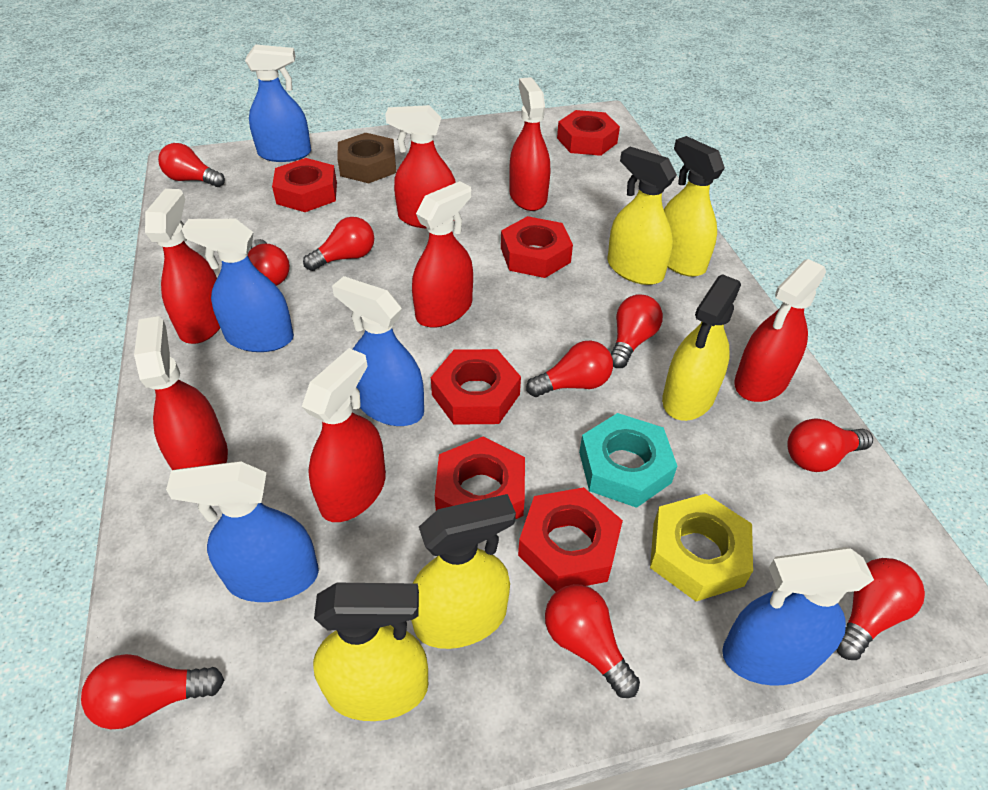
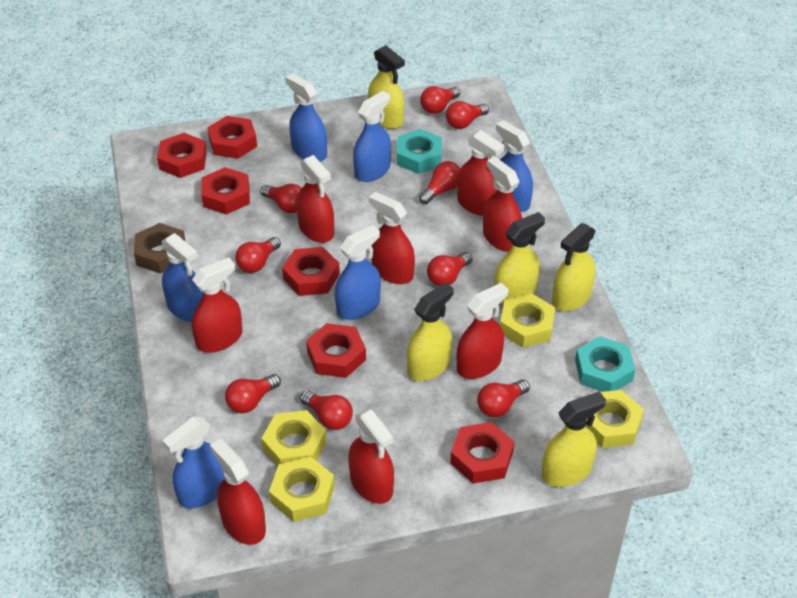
blue spray bottle: [166,461,319,602] [182,219,294,352] [245,44,311,162] [332,276,424,426] [722,547,874,686] = 5 -> [162,233,203,322] [162,417,225,509] [285,73,327,162] [335,225,381,320] [353,91,391,182] [496,120,533,212] = 6
red spray bottle: [134,316,228,470] [145,189,220,344] [302,348,386,522] [385,105,456,228] [412,181,473,328] [509,77,550,211] [734,259,826,402] = 7 -> [192,257,243,353] [210,439,266,545] [296,155,334,243] [348,409,394,504] [369,192,415,284] [457,130,504,216] [457,283,508,379] [483,157,522,252] = 8
turquoise nut: [579,413,677,508] = 1 -> [397,129,442,174] [575,336,636,392] = 2
yellow nut: [650,494,753,601] = 1 -> [261,410,327,466] [269,456,335,522] [500,293,555,348] [586,390,644,448] = 4

